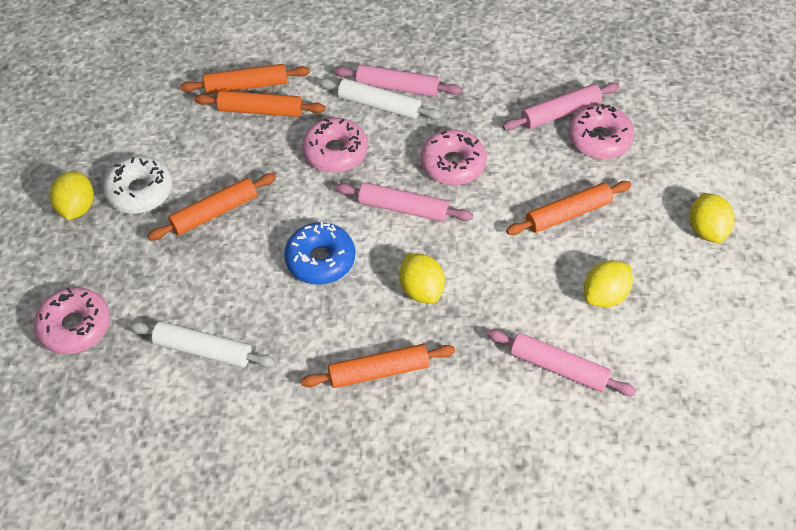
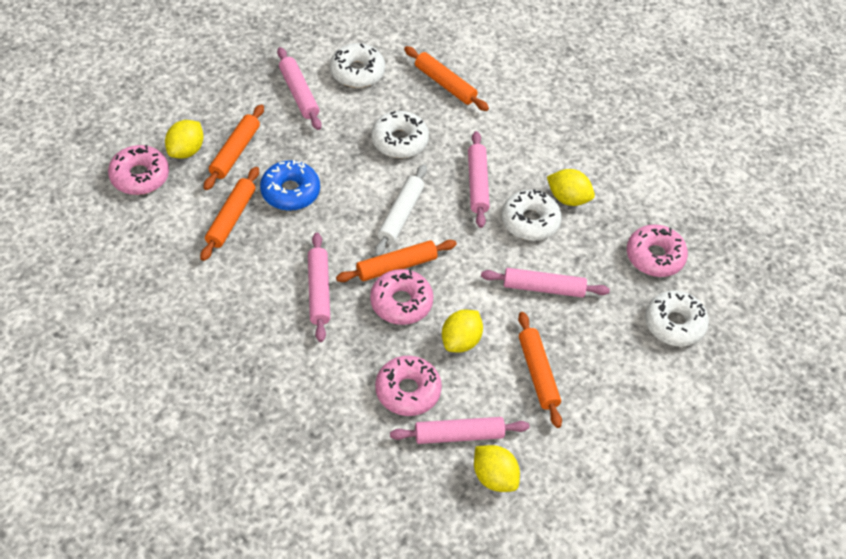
pink rolling pin: [334,65,462,97] [335,182,473,222] [487,329,637,396] [503,82,619,131] = 4 -> [277,47,322,130] [308,233,330,342] [390,417,530,444] [468,131,490,228] [481,268,610,298] = 5
white donut: [103,156,172,214] = 1 -> [330,43,385,88] [371,111,429,158] [502,189,562,241] [645,290,709,347] = 4
white rolling pin: [129,321,276,368] [318,78,442,120] = 2 -> [374,165,427,256] = 1

